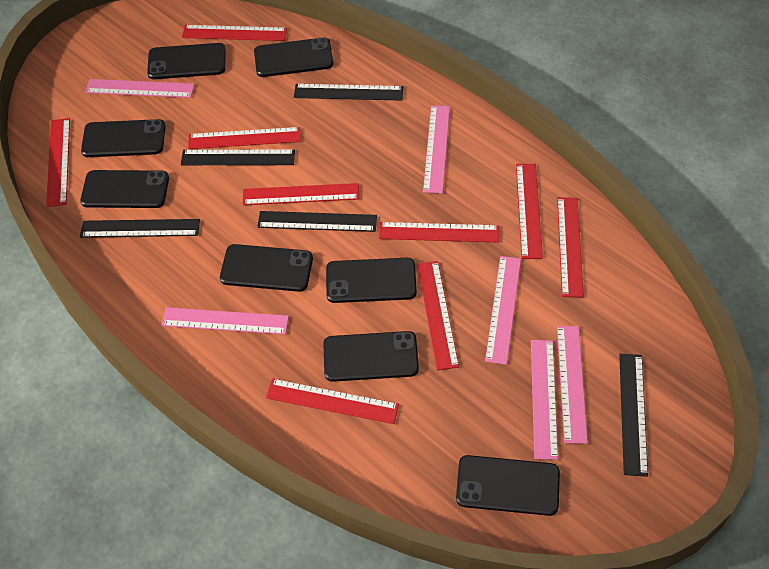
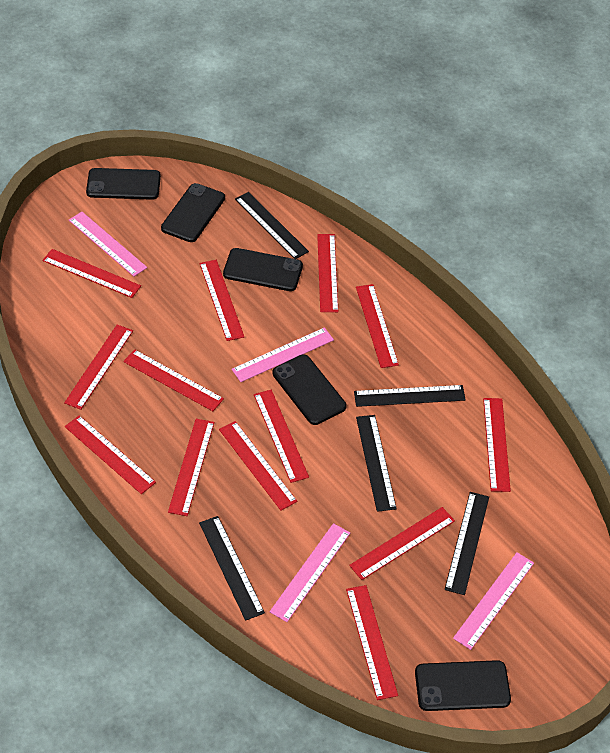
black phone: [80,170,169,208] [81,119,166,157] [147,43,225,79] [220,244,313,292] [254,38,333,77] [324,331,419,382] [326,258,417,303] [456,455,560,516] = 8 -> [86,168,161,200] [161,183,225,242] [223,248,303,291] [272,354,346,425] [415,660,511,711] = 5
pink ruler: [85,79,195,98] [161,307,289,335] [423,105,450,194] [485,256,521,365] [531,340,558,460] [557,326,588,444] = 6 -> [69,212,147,277] [232,327,334,382] [270,523,350,622] [453,552,534,650] = 4
red ruler: [46,118,70,207] [182,25,287,41] [188,127,300,149] [243,183,359,205] [266,378,399,424] [379,222,499,243] [417,261,459,370] [516,164,543,259] [557,197,584,298] = 9 -> [42,249,141,298] [64,325,133,410] [65,415,156,494] [123,349,224,411] [168,419,214,516] [200,260,244,341] [219,421,297,511] [254,390,309,483] [317,234,338,312] [346,585,398,700] [349,507,455,580] [356,284,399,368] [483,398,511,492] = 13

